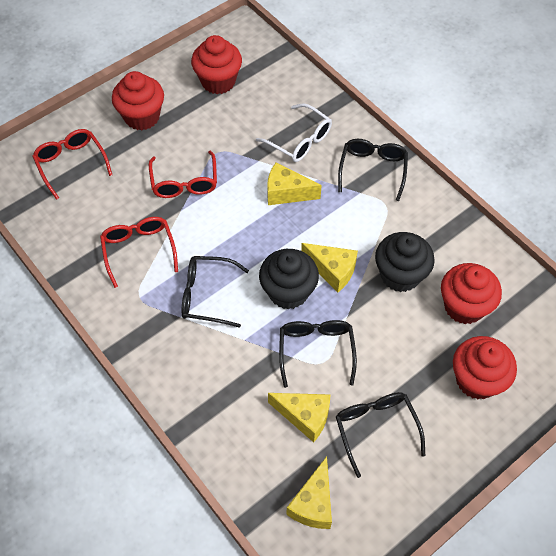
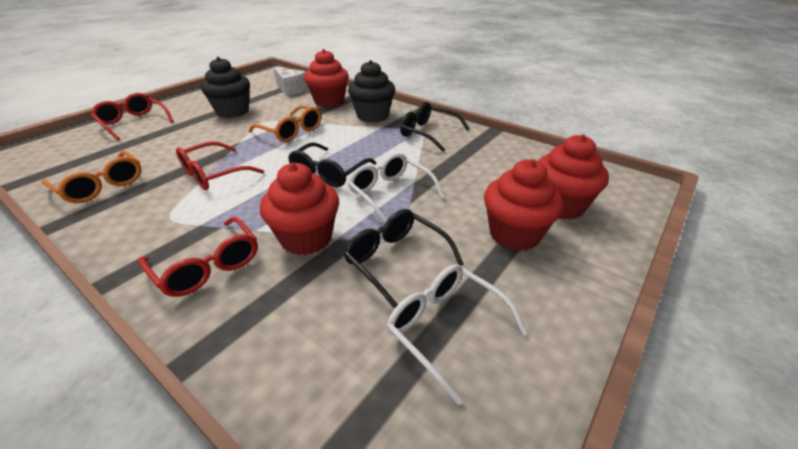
black glasses: [182,256,249,328] [279,320,357,388] [336,392,425,478] [338,139,408,201] = 4 -> [288,143,377,187] [344,209,464,309] [400,102,470,152] = 3
orange glasses: none = 0 -> [41,151,142,203] [249,105,321,142] = 2
white cheese: none = 0 -> [273,67,309,96] = 1
white glasses: [256,103,332,162] = 1 -> [348,153,444,223] [386,264,528,405] = 2
yellow cheese: [267,162,322,205] [268,393,330,442] [286,456,332,529] [301,243,358,292] = 4 -> none = 0

